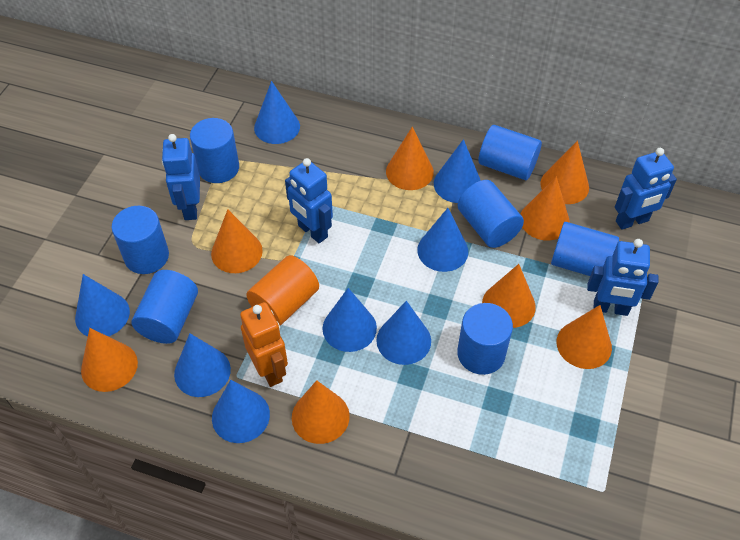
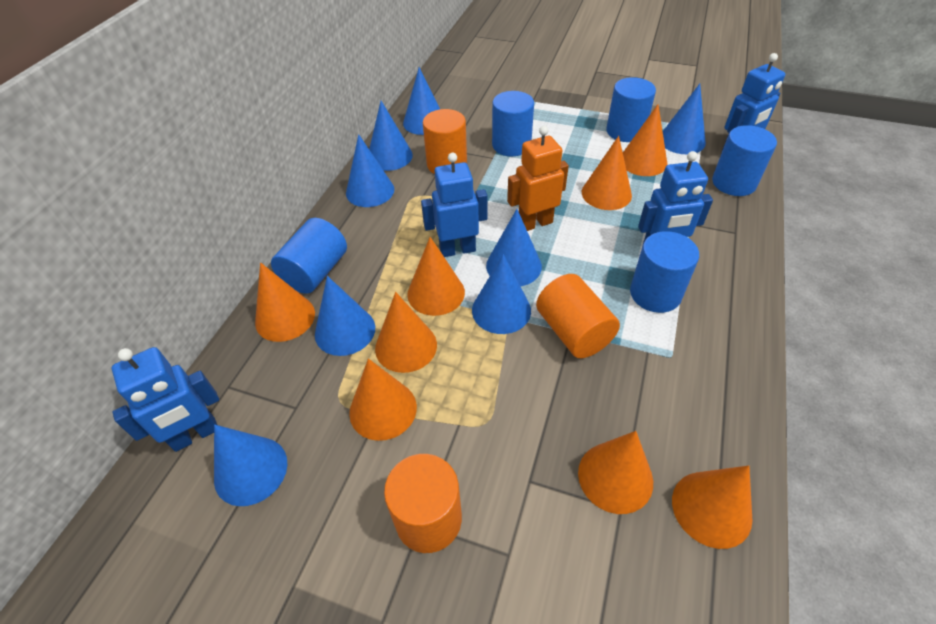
blue cylinder: [112,206,169,274] [131,270,198,344] [190,118,239,183] [457,180,524,248] [457,303,513,375] [478,125,542,180] [551,222,619,276] = 7 -> [271,218,347,294] [492,91,534,156] [606,77,656,142] [630,231,699,313] [712,125,777,196] = 5
orange cylinder: [246,255,319,326] = 1 -> [384,454,462,553] [423,109,467,174] [536,274,620,358] = 3

